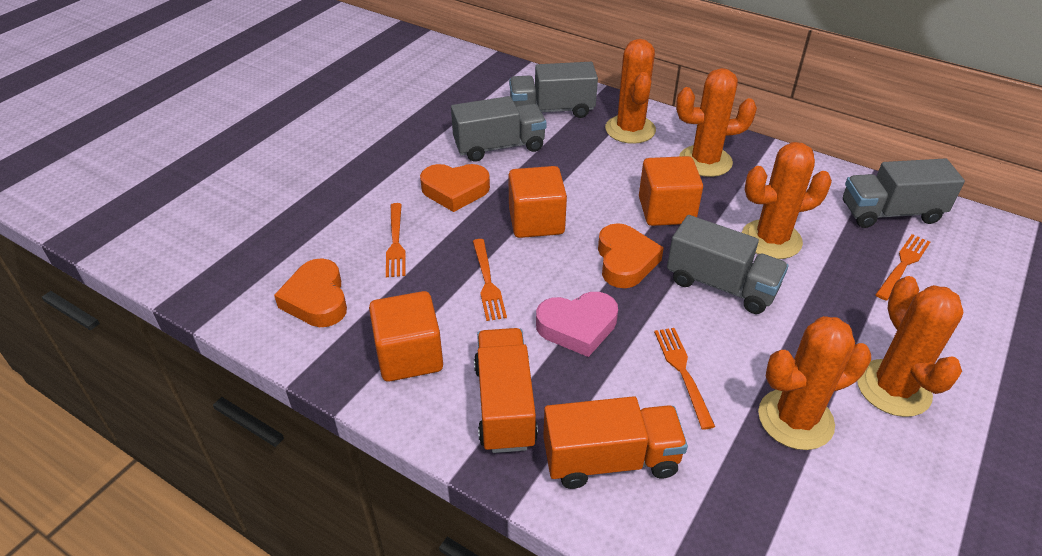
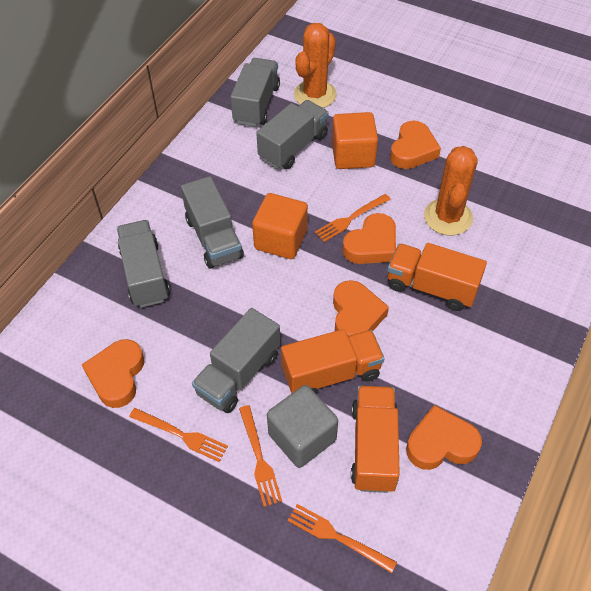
grey cube: none = 0 -> [267,385,338,468] = 1
grey truck: [451,96,547,162] [509,62,598,118] [667,215,788,314] [843,158,965,228] = 4 -> [117,220,170,308] [181,176,244,269] [192,308,281,413] [230,58,280,127] [256,100,329,169] = 5
orange cactus: [605,39,656,144] [676,68,757,177] [742,142,832,259] [758,316,871,450] [857,276,963,417] = 5 -> [294,23,337,108] [424,146,478,235] = 2
orange cube: [369,291,443,382] [508,166,567,238] [639,156,703,226] = 3 -> [252,193,308,259] [332,112,378,169] = 2
orange heart: [274,258,347,327] [420,164,490,212] [598,223,664,288] = 3 -> [82,339,144,408] [333,280,389,337] [342,213,396,264] [390,121,441,169] [406,405,482,470] = 5
orange truck: [474,328,538,453] [543,396,688,489] = 2 -> [281,329,385,394] [351,386,400,493] [387,243,487,311] = 3
pink heart: [536,292,618,357] = 1 -> none = 0

